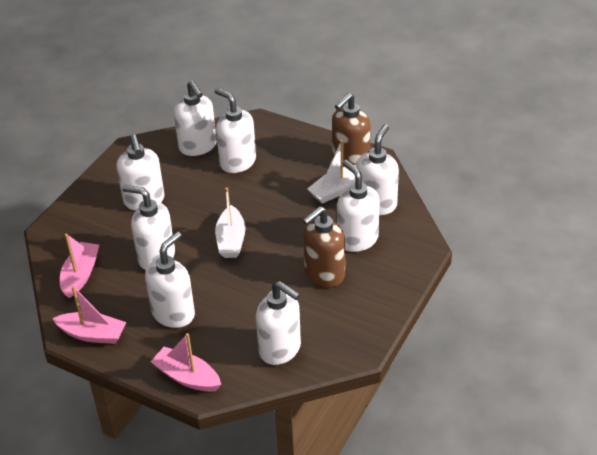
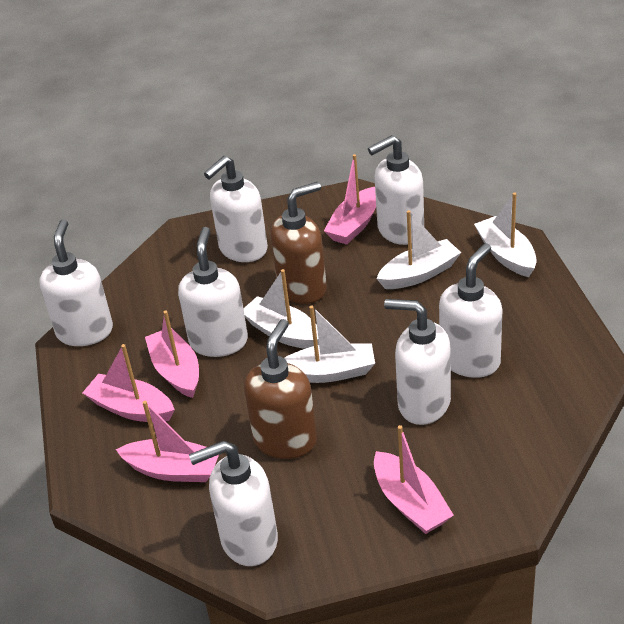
pink boat: [52,286,126,344] [60,234,99,298] [151,333,221,392] = 3 -> [83,344,175,422] [116,401,219,482] [145,311,199,398] [324,154,376,245] [374,425,454,534] = 5
white boat: [215,187,245,258] [307,140,356,204] = 2 -> [243,269,319,349] [284,306,375,383] [376,210,461,289] [474,193,537,277] = 4
white soap dispenser: [117,134,164,211] [122,185,175,270] [145,232,195,328] [174,81,217,156] [214,88,256,173] [256,281,301,365] [337,160,380,252] [356,124,399,215] = 8 -> [39,219,113,346] [178,227,248,357] [189,441,278,566] [204,156,268,262] [368,135,424,245] [384,299,451,425] [439,243,503,378] = 7

